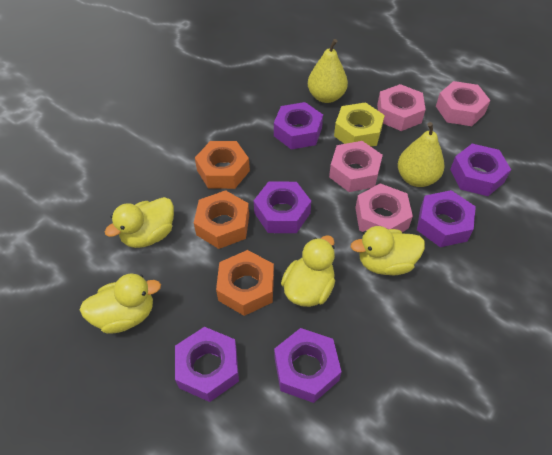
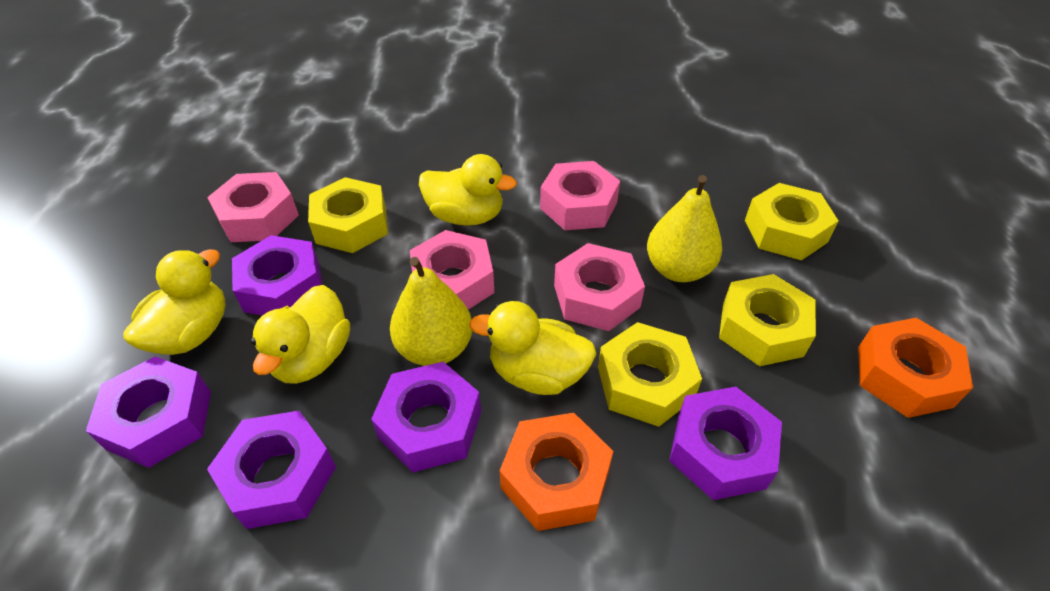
orange nut: [194,190,249,249] [195,141,250,189] [216,250,274,316] = 3 -> [500,413,613,531] [858,318,973,418] = 2
purple nut: [175,327,239,402] [254,182,311,233] [274,102,323,150] [274,328,342,403] [417,190,476,247] [450,144,511,196] = 6 -> [86,356,211,468] [207,411,336,529] [232,235,322,315] [371,362,481,473] [669,387,782,500] = 5
yellow nut: [334,102,385,147] = 1 -> [308,177,388,253] [598,322,702,427] [719,274,816,366] [745,183,839,261] = 4

